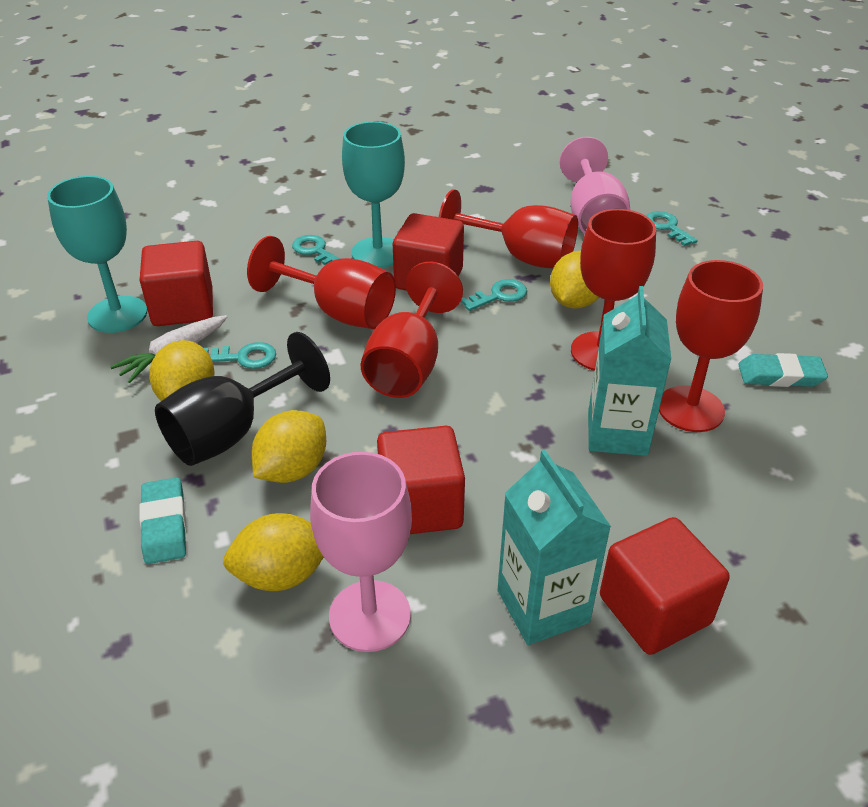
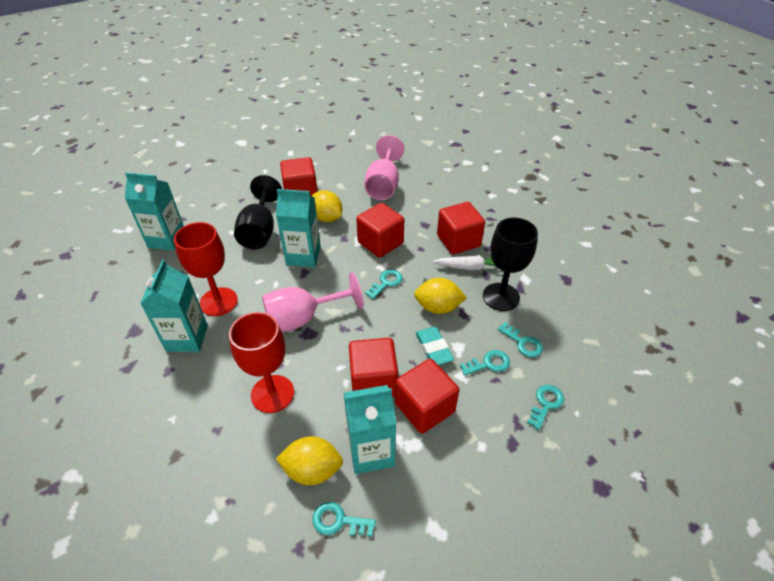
black goblet: [155,332,330,466] = 1 -> [234,175,282,249] [483,217,538,311] = 2
red cube: [140,241,213,326] [377,426,465,534] [393,213,464,291] [600,517,730,655] = 4 -> [280,157,317,196] [349,338,398,397] [356,203,404,258] [395,359,459,434] [437,202,485,255] = 5
red goblet: [247,236,396,329] [361,262,463,398] [439,189,578,268] [571,209,656,371] [659,260,763,432] = 5 -> [174,222,238,316] [229,312,294,413] = 2
turquoise carton: [497,450,611,645] [588,286,671,456] = 2 -> [125,172,184,251] [140,260,208,352] [276,189,321,267] [344,385,396,474] = 4
turquoise eraser: [139,477,186,564] [738,353,828,387] = 2 -> [415,327,454,365] = 1
turquoise goblet: [47,176,147,333] [342,121,405,268] = 2 -> none = 0
turquoise key: [204,342,276,369] [292,235,340,265] [461,279,527,311] [647,211,698,246] = 4 -> [312,502,376,537] [365,269,403,299] [460,350,510,375] [498,322,543,357] [527,385,564,430] = 5
yellow lemon: [149,340,215,401] [223,513,324,591] [252,410,326,483] [550,251,599,309] = 4 -> [276,436,343,485] [312,190,342,222] [414,278,467,314] = 3

